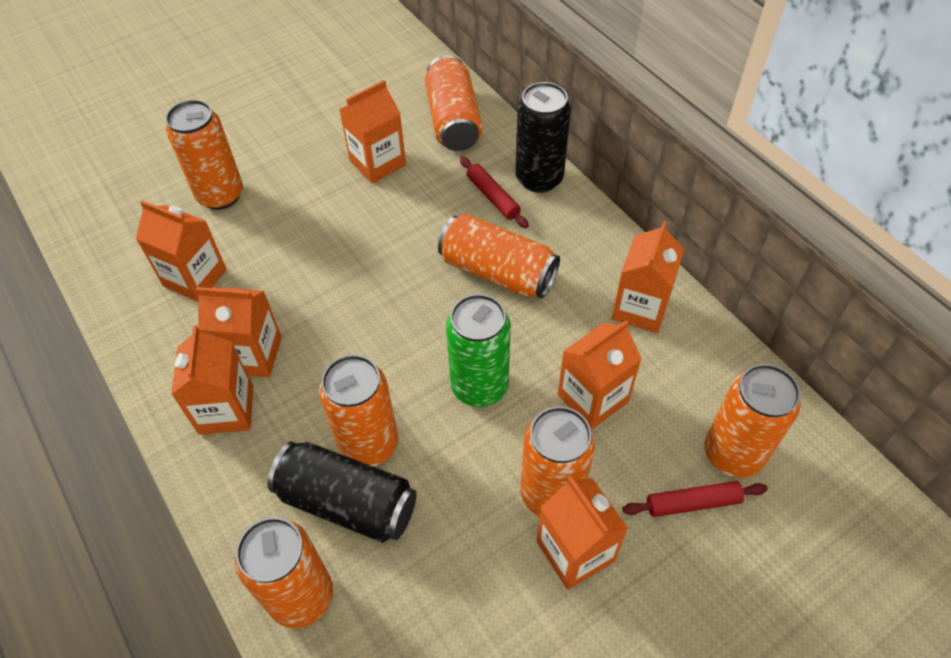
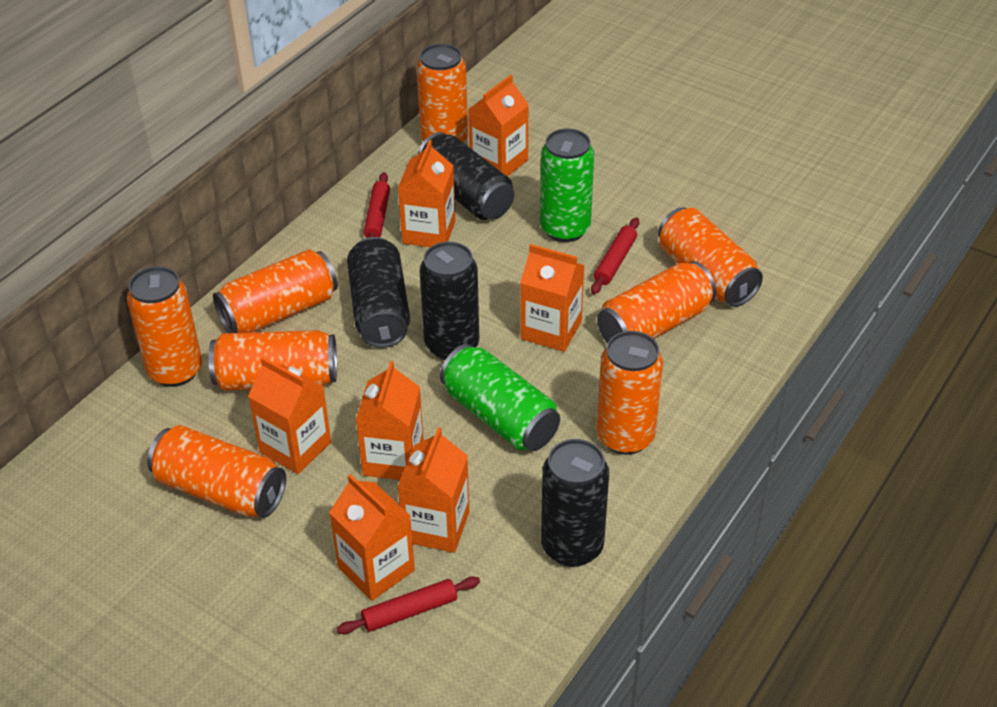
black can: [268,441,417,543] [515,82,571,193] = 2 -> [347,237,410,348] [417,132,514,220] [420,242,479,360] [541,439,609,567] = 4
green can: [446,294,511,407] = 1 -> [440,344,560,451] [540,128,594,242] = 2
orange can: [166,100,243,210] [235,517,333,628] [319,355,398,467] [425,55,482,151] [438,213,560,298] [520,406,595,517] [705,364,801,478] = 7 -> [127,266,202,387] [147,425,286,518] [208,330,337,391] [213,249,338,333] [416,44,468,142] [597,261,716,343] [597,331,663,455] [658,207,763,307] = 8
red rolling pin: [460,157,529,228] [623,481,768,517] = 2 -> [337,576,480,634] [364,172,390,238] [591,218,639,294] = 3

